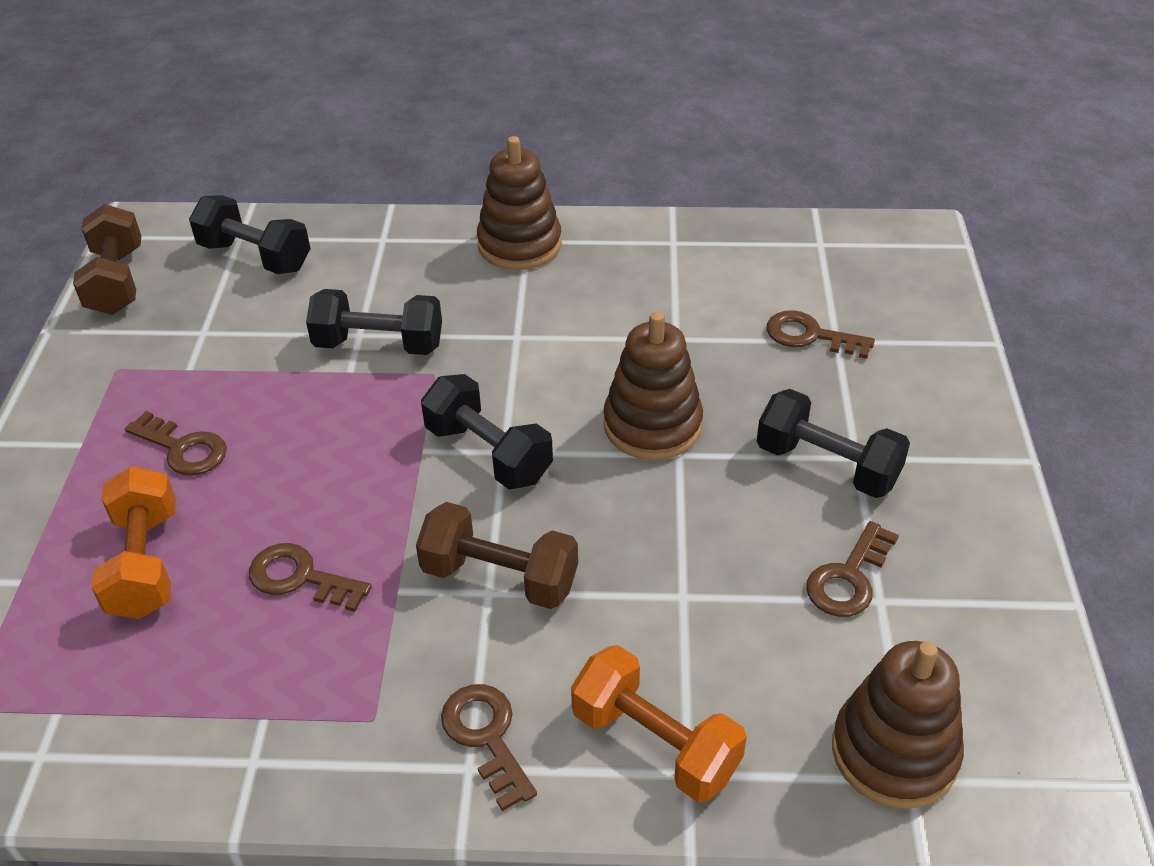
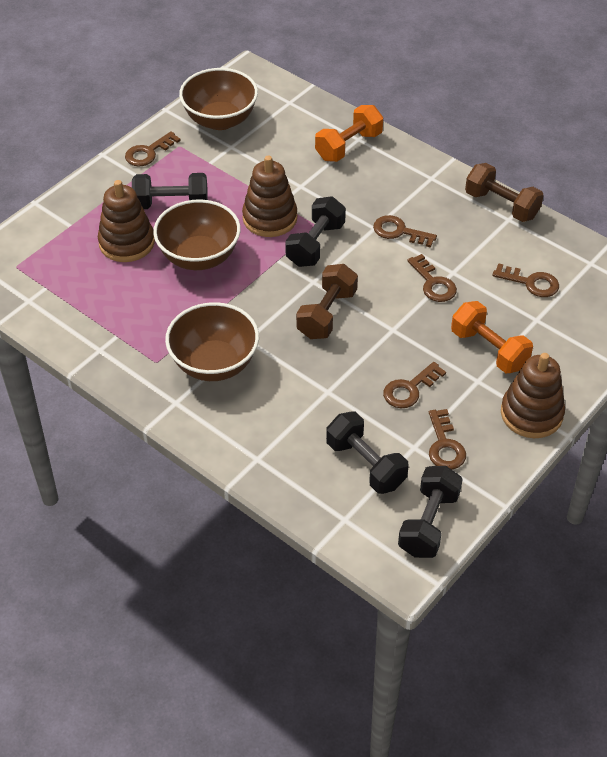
brown bowl: none = 0 -> [153,199,241,270] [165,302,259,381] [179,68,258,130] = 3
brown key: [125,411,227,476] [249,543,372,612] [441,684,537,811] [767,310,875,359] [806,521,899,617] = 5 -> [125,131,181,166] [373,215,437,247] [383,362,446,408] [407,254,457,302] [429,409,466,470] [492,263,559,297] = 6

